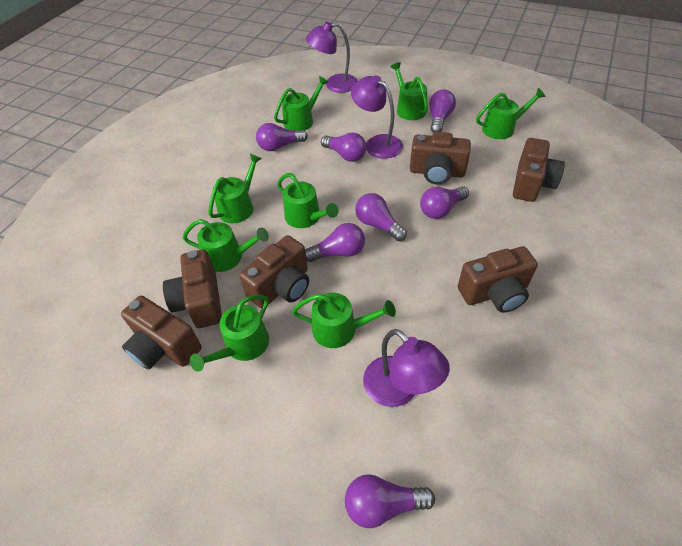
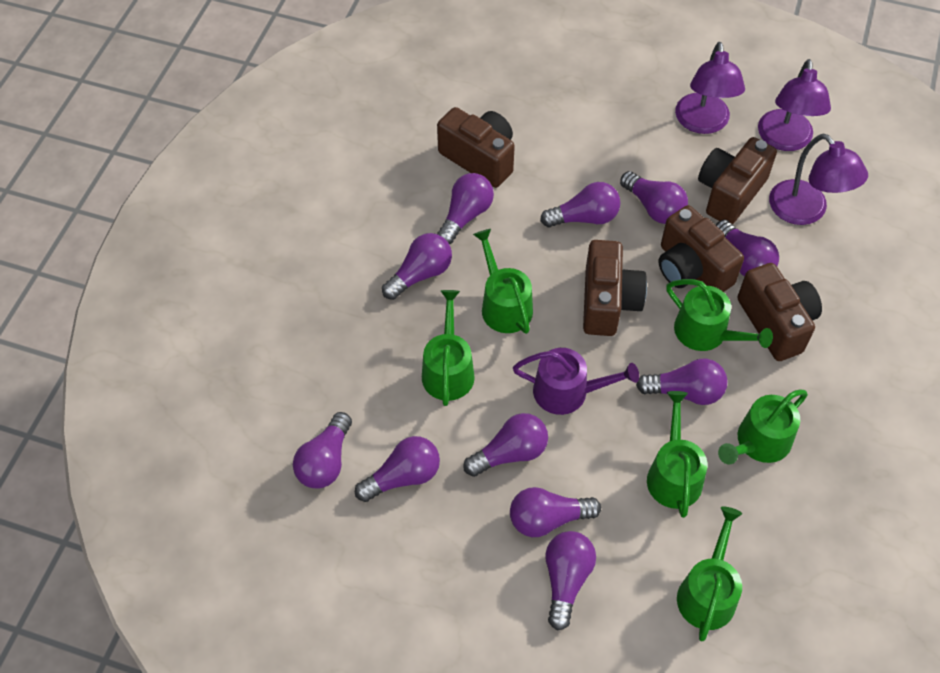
brown camera: [121,296,202,370] [163,249,222,328] [239,235,309,308] [410,132,471,184] [458,246,538,313] [513,138,565,202] = 6 -> [437,107,515,188] [583,240,647,336] [658,205,744,292] [698,137,777,224] [738,263,822,361] = 5
green watering can: [183,219,269,272] [190,295,269,372] [208,154,262,223] [274,76,328,131] [277,173,339,228] [292,293,396,348] [391,62,428,120] [476,88,546,139] = 8 -> [422,290,475,406] [473,229,533,334] [647,391,708,518] [666,279,773,351] [677,507,742,641] [718,389,808,465] = 6
purple light bulb: [256,123,308,151] [305,223,365,262] [321,132,366,162] [345,474,435,528] [355,193,407,241] [420,186,469,219] [429,89,456,133] = 7 -> [293,412,352,489] [355,436,440,502] [382,233,452,300] [437,173,494,244] [463,413,548,477] [510,487,601,537] [540,182,621,227] [545,531,596,631] [620,171,688,224] [636,359,728,405] [716,220,779,277] = 11
purple watering can: none = 0 -> [513,348,639,415] = 1

